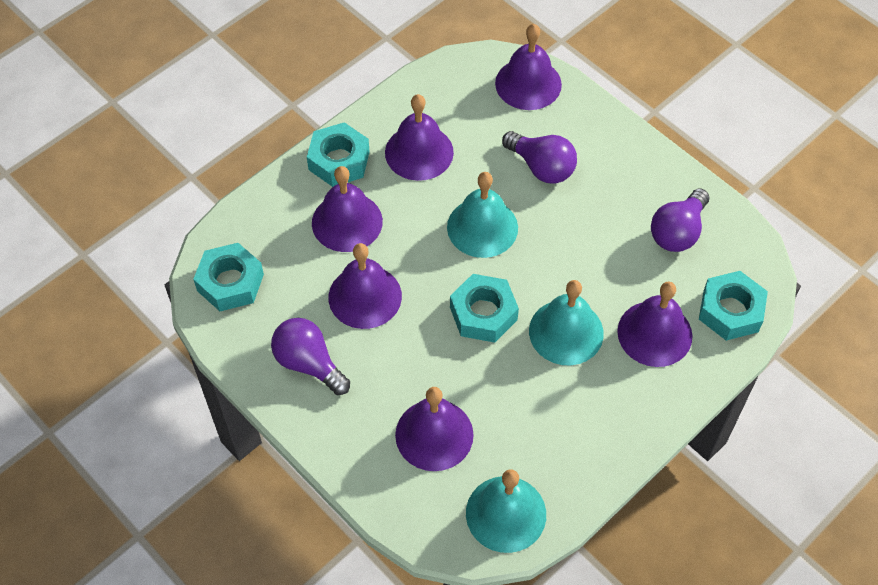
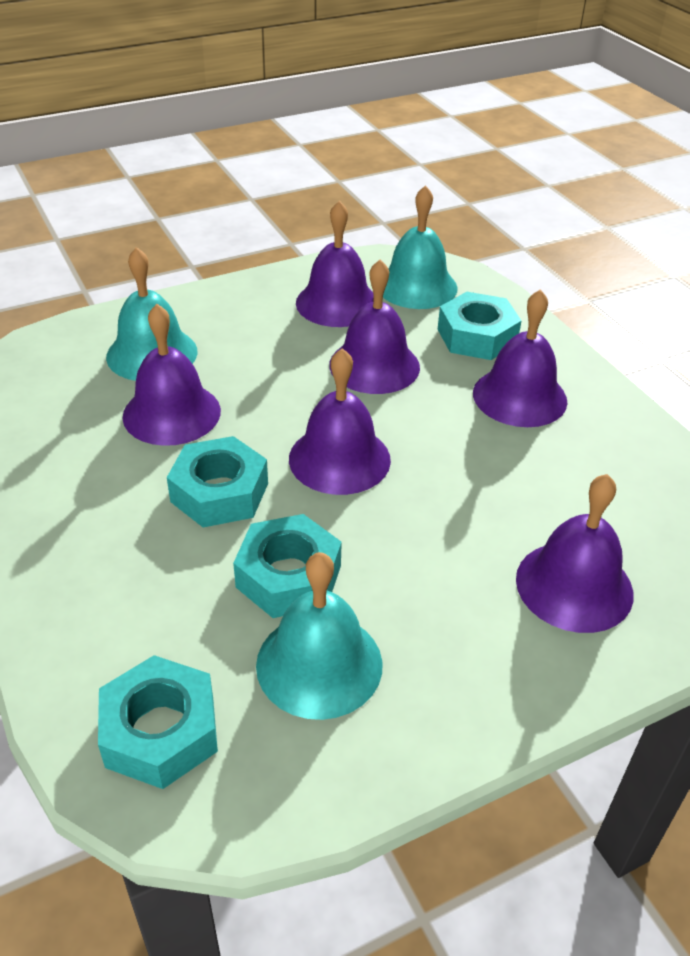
purple light bulb: [271,318,350,395] [502,131,577,184] [651,189,709,252] = 3 -> none = 0

